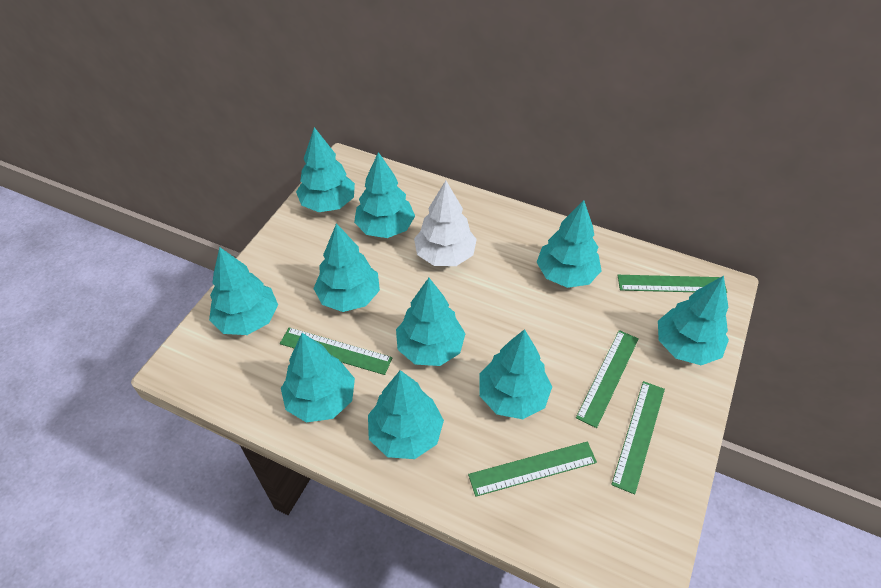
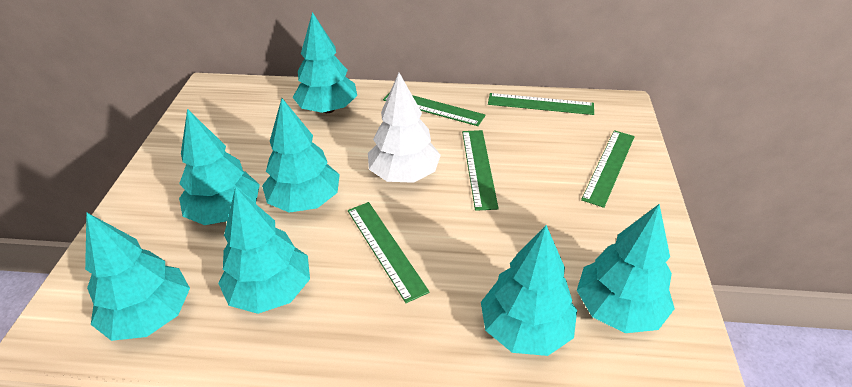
turquoise tree: [209,247,278,335] [281,333,355,422] [296,127,355,212] [313,223,380,312] [354,152,415,238] [368,370,444,459] [396,278,466,366] [479,329,552,419] [537,200,602,288] [658,276,729,365] = 10 -> [85,212,190,341] [179,109,260,225] [218,186,310,314] [262,98,340,213] [293,12,357,113] [481,225,577,356] [577,204,675,333] = 7

